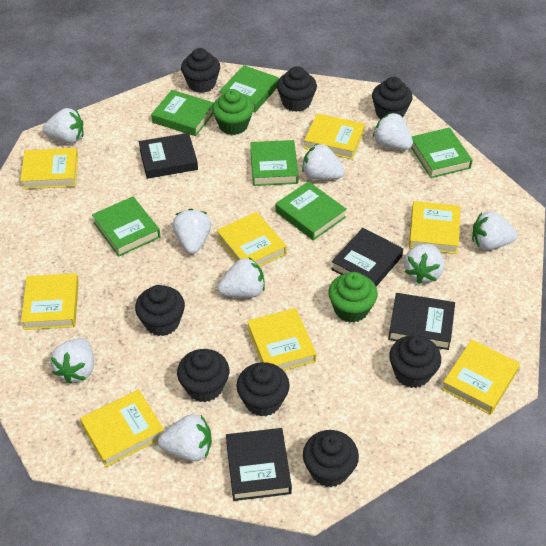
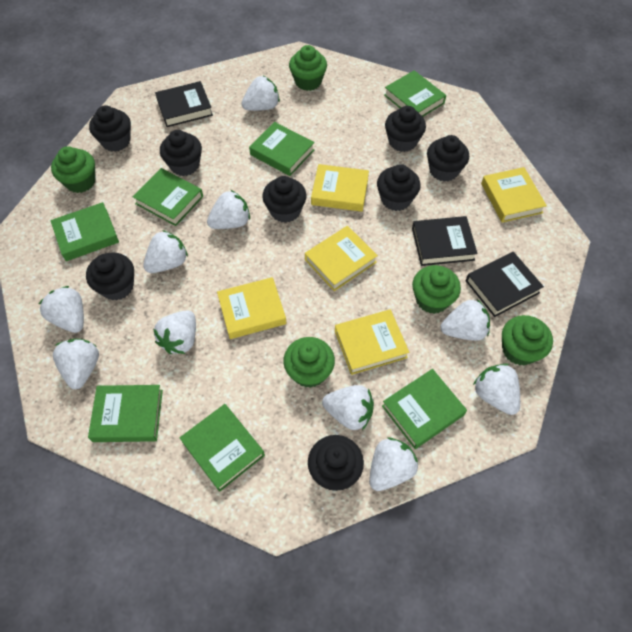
black book: [139,133,198,179] [226,428,292,501] [331,228,403,287] [388,293,455,350] = 4 -> [155,81,213,127] [412,216,478,266] [466,252,544,317] = 3
green book: [92,197,161,257] [151,90,214,136] [219,65,279,113] [250,140,299,186] [275,181,347,240] [411,127,473,178] = 6 -> [50,202,119,261] [88,385,163,442] [132,168,203,226] [180,404,265,492] [249,122,315,176] [382,369,467,449] [384,70,446,117] = 7
green cupcake: [212,89,253,135] [328,272,378,323] = 2 -> [51,146,96,193] [283,337,335,388] [289,45,327,91] [412,265,461,314] [502,315,553,365] = 5
white strawberry: [43,108,84,144] [51,338,94,384] [158,414,212,461] [172,209,211,254] [218,257,265,298] [302,144,345,180] [373,113,413,150] [404,244,444,284] [472,212,518,250] = 9 -> [39,286,84,333] [53,339,99,389] [143,230,188,273] [153,310,196,354] [207,190,250,229] [241,76,280,111] [322,385,374,430] [369,438,418,491] [440,299,490,341] [473,364,520,415] = 10
yellow book: [20,148,78,189] [21,273,79,330] [80,389,164,467] [216,212,287,267] [247,308,316,371] [304,113,365,159] [409,201,460,254] [442,339,520,415] = 8 -> [217,277,287,339] [305,226,378,291] [311,164,369,212] [335,309,409,375] [481,167,547,223] = 5

